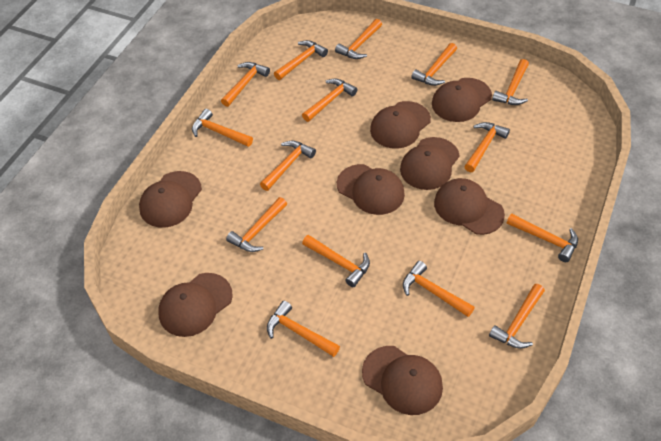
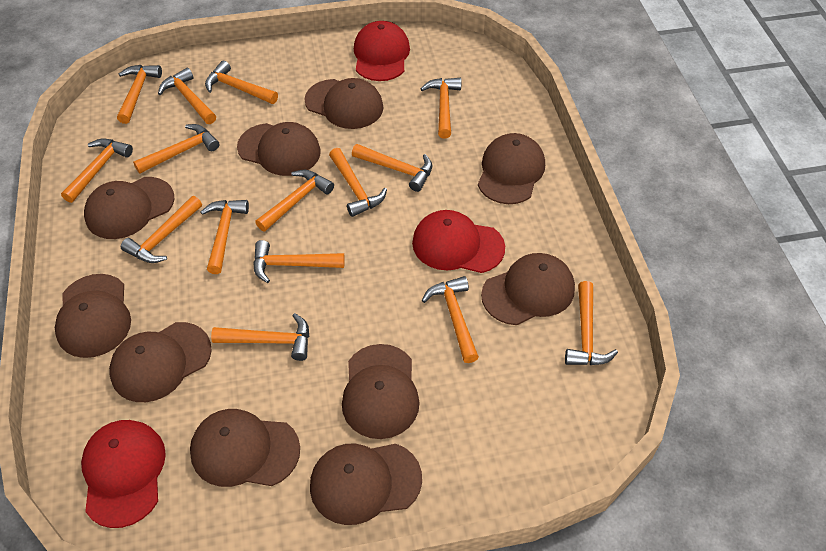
brown cap: [139,171,202,228] [158,273,233,337] [337,164,405,215] [362,346,443,415] [370,101,431,149] [400,137,460,190] [432,78,492,122] [434,178,505,235] = 8 -> [55,274,131,358] [84,177,175,239] [109,322,212,402] [190,409,300,487] [237,122,321,176] [304,78,383,129] [310,443,422,525] [342,344,420,439] [478,133,545,204] [481,253,575,325] = 10
red cap: none = 0 -> [81,420,166,528] [354,21,410,81] [412,210,505,273] = 3

